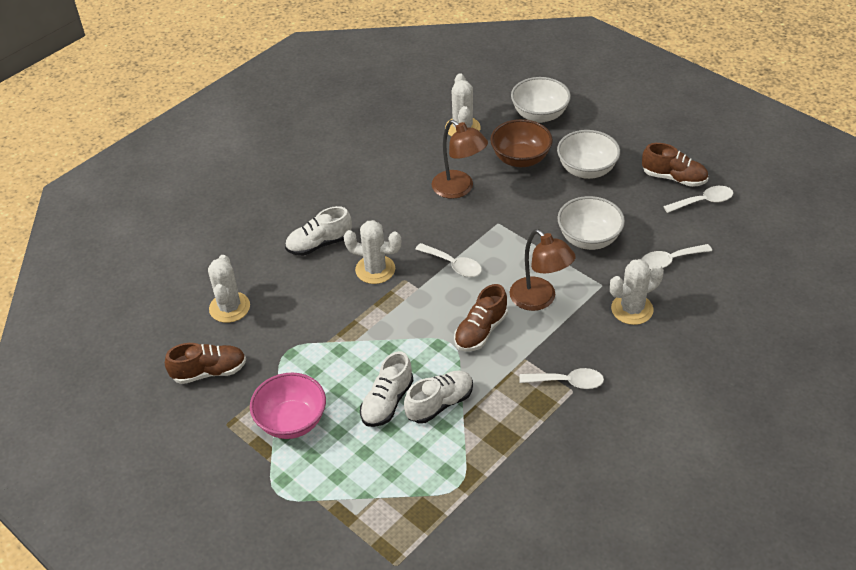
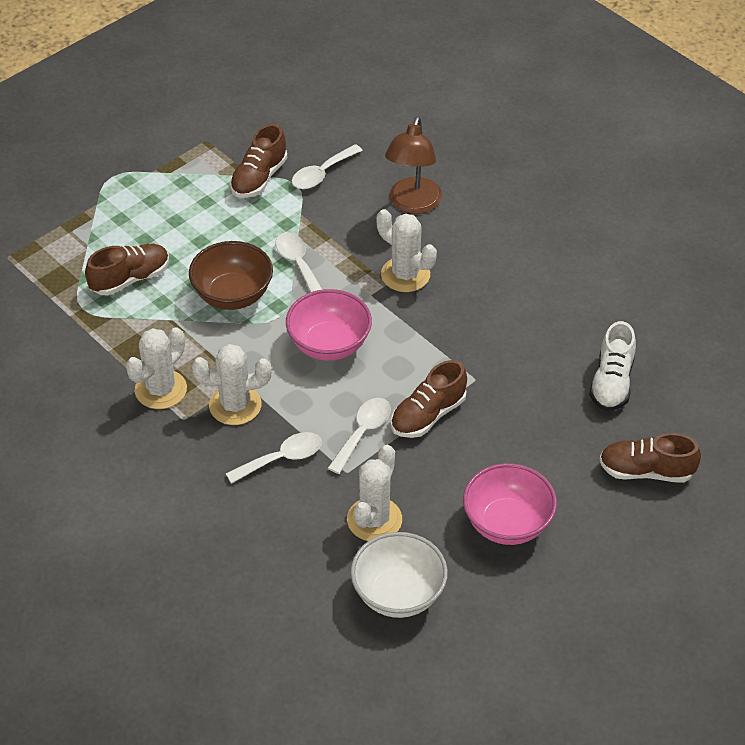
brown lamp: [431,120,488,199] [510,229,575,311] = 2 -> [385,116,442,214] = 1
brown shoe: [165,343,246,384] [454,284,508,351] [642,143,708,187] = 3 -> [85,244,169,295] [230,124,287,198] [391,360,467,438] [599,433,701,483] = 4
pink bowl: [250,373,326,439] = 1 -> [286,289,372,361] [463,463,557,545] = 2
white bowl: [511,77,571,123] [557,130,620,179] [557,196,625,250] = 3 -> [351,532,448,618] = 1
white shoe: [285,206,352,256] [360,351,413,427] [404,371,473,423] = 3 -> [589,321,636,411] = 1

